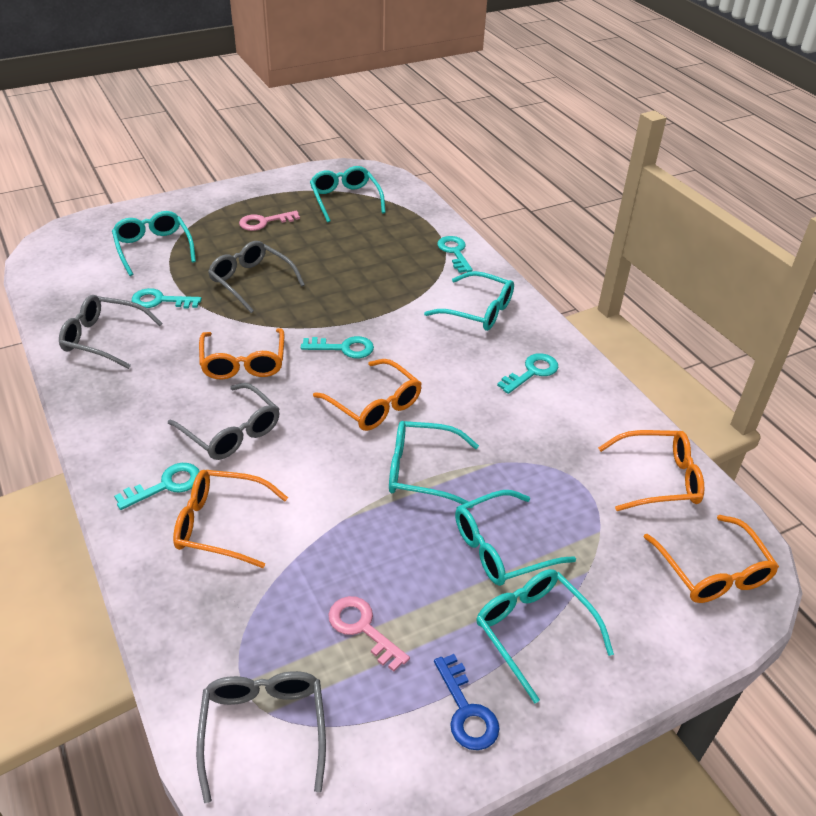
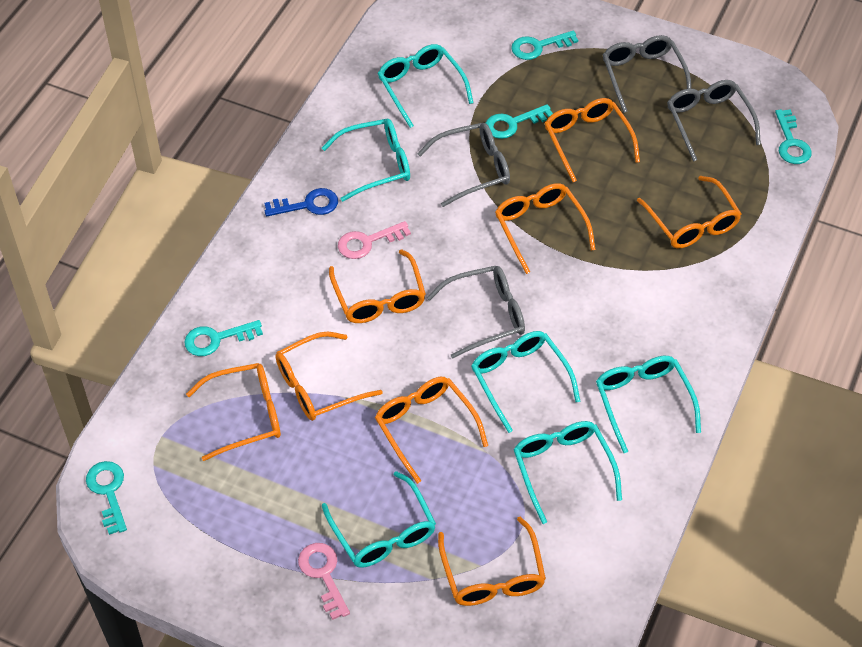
orange glasses: [173,470,288,568] [199,328,284,379] [313,359,422,431] [598,430,704,511] [644,515,779,603] = 5 -> [186,363,281,461] [275,332,383,421] [329,249,426,323] [375,377,488,484] [438,516,546,606] [495,183,596,274] [544,98,640,182] [637,176,741,248] = 8

